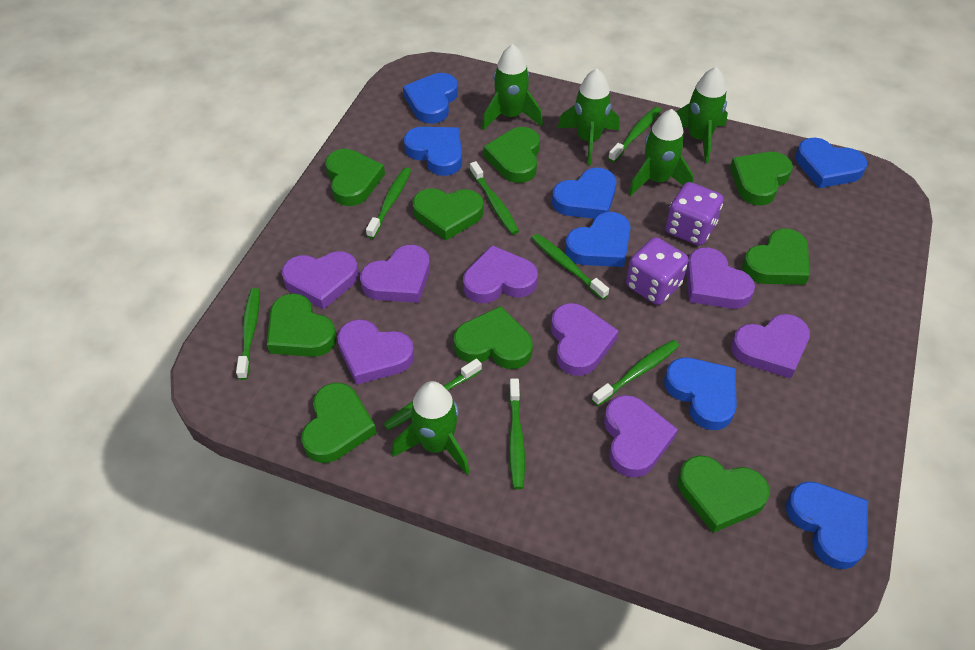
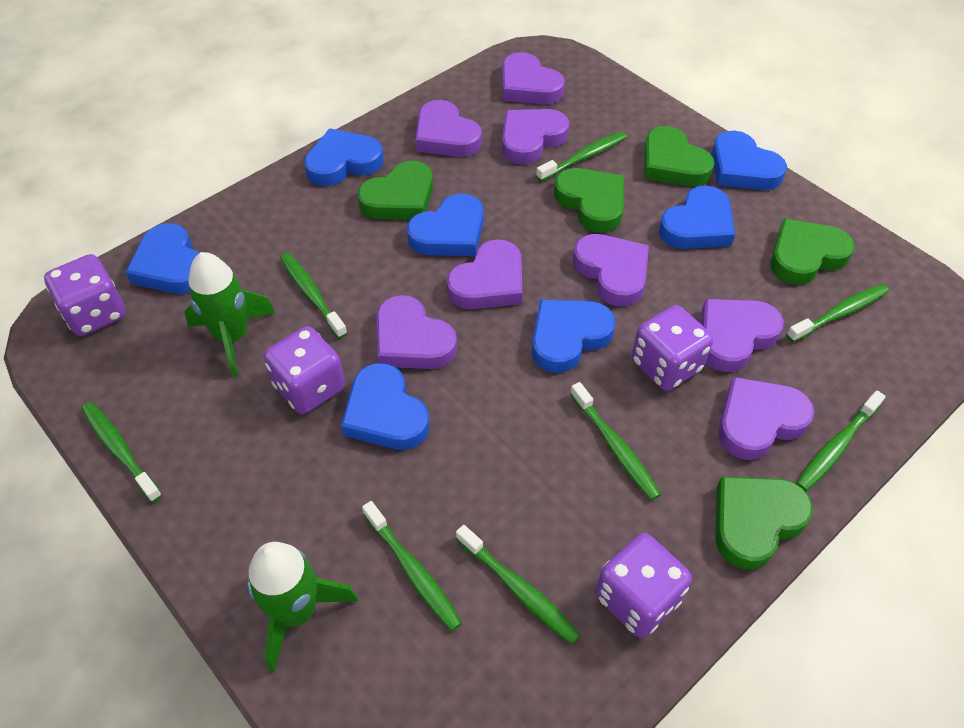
green heart: [267,293,337,357] [301,383,377,463] [325,149,385,206] [412,188,484,241] [454,306,533,369] [484,127,540,183] [678,455,770,533] [730,152,793,206] [742,228,810,285] = 9 -> [358,161,433,220] [554,168,624,233] [644,126,715,186] [715,477,813,570] [770,219,855,285] = 5
green rocket: [392,381,470,475] [482,44,543,130] [558,69,619,165] [628,109,694,196] [676,67,728,163] = 5 -> [184,252,275,377] [247,542,358,672] = 2
purple dice: [626,237,688,305] [665,182,723,246] = 2 -> [44,254,126,336] [264,326,345,414] [595,533,692,638] [632,305,713,391] = 4

